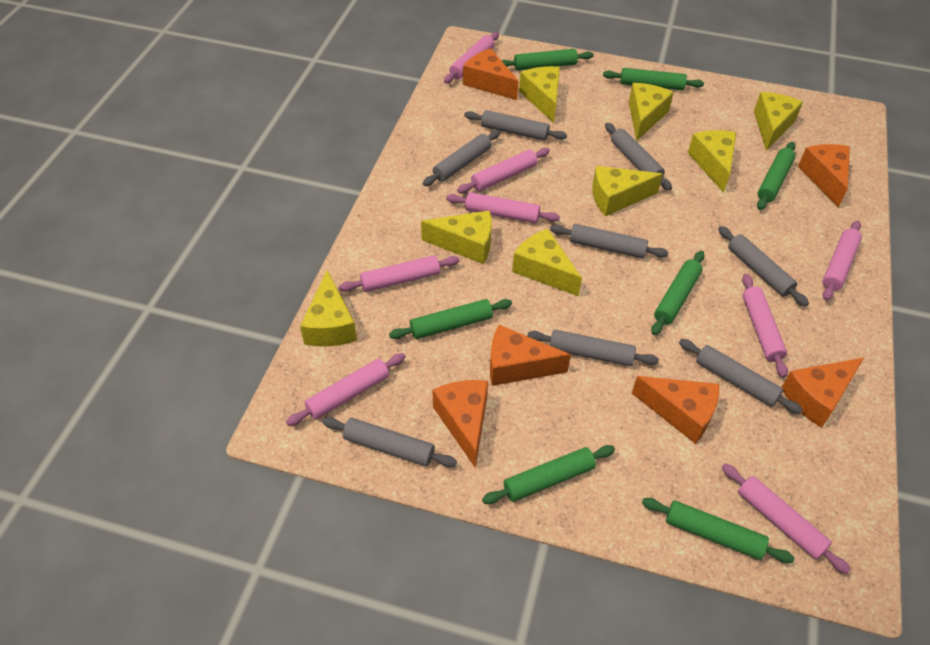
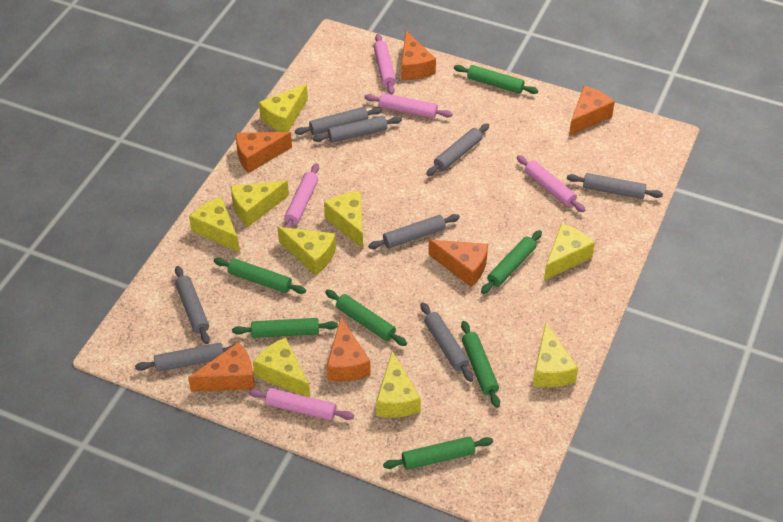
pink rolling pin: [286,353,405,426] [339,255,460,292] [444,32,499,84] [446,192,560,223] [457,148,550,193] [722,464,851,574] [742,274,788,378] [822,220,862,301] = 8 -> [248,388,354,421] [284,163,319,228] [364,93,453,118] [374,34,396,95] [517,155,585,212] = 5
yellow cheese: [300,270,357,347] [421,210,492,264] [512,229,582,297] [519,66,560,123] [592,166,663,216] [629,83,674,141] [688,130,736,193] [754,92,803,151] = 8 -> [189,197,240,252] [231,180,289,227] [253,338,310,397] [259,84,308,132] [277,227,336,276] [324,191,363,249] [376,351,421,418] [533,323,578,387] [544,224,595,280] = 9

